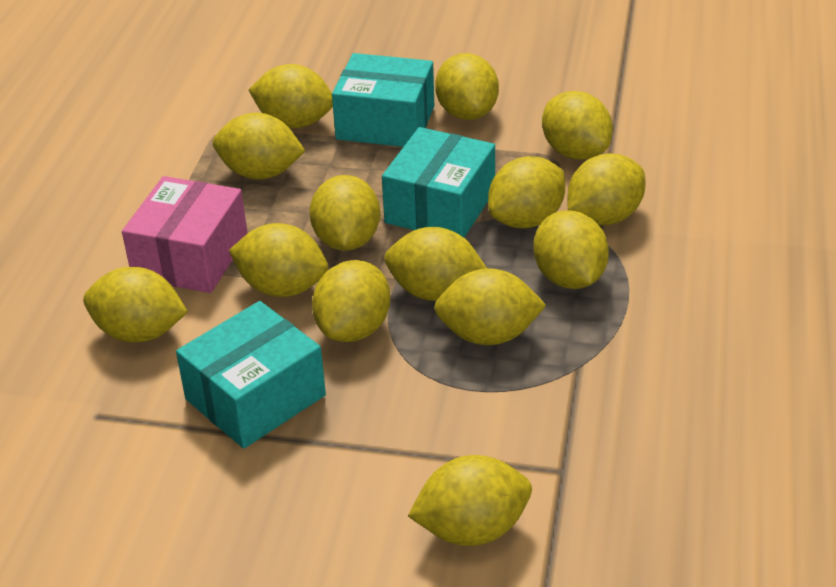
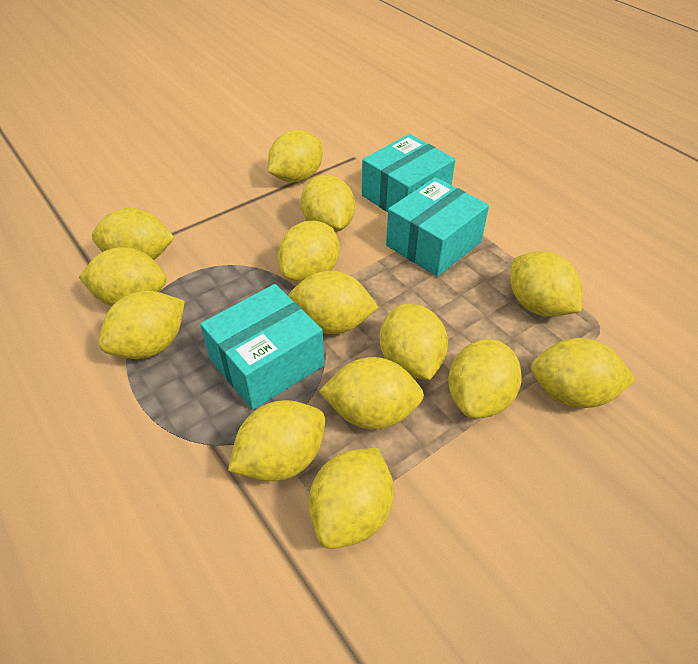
pink box: [122,176,248,293] = 1 -> none = 0

